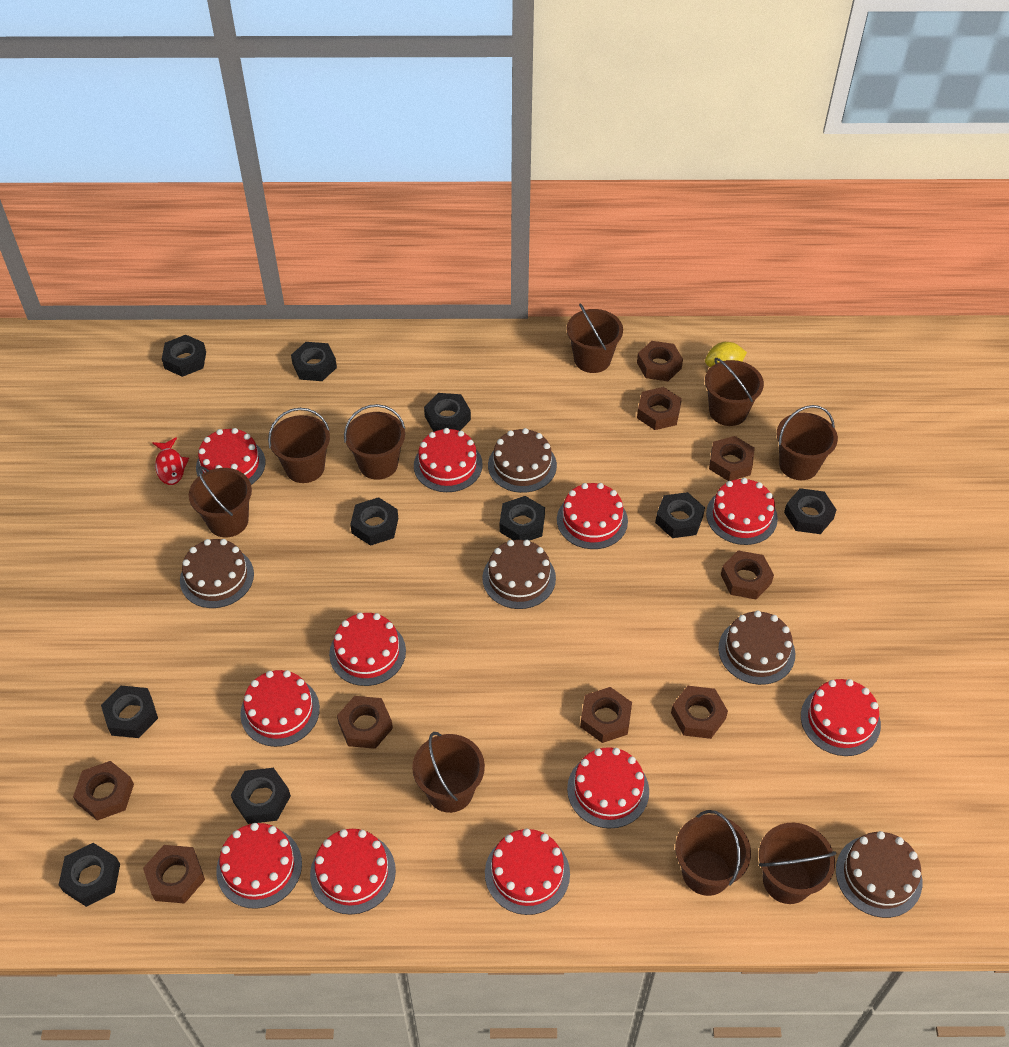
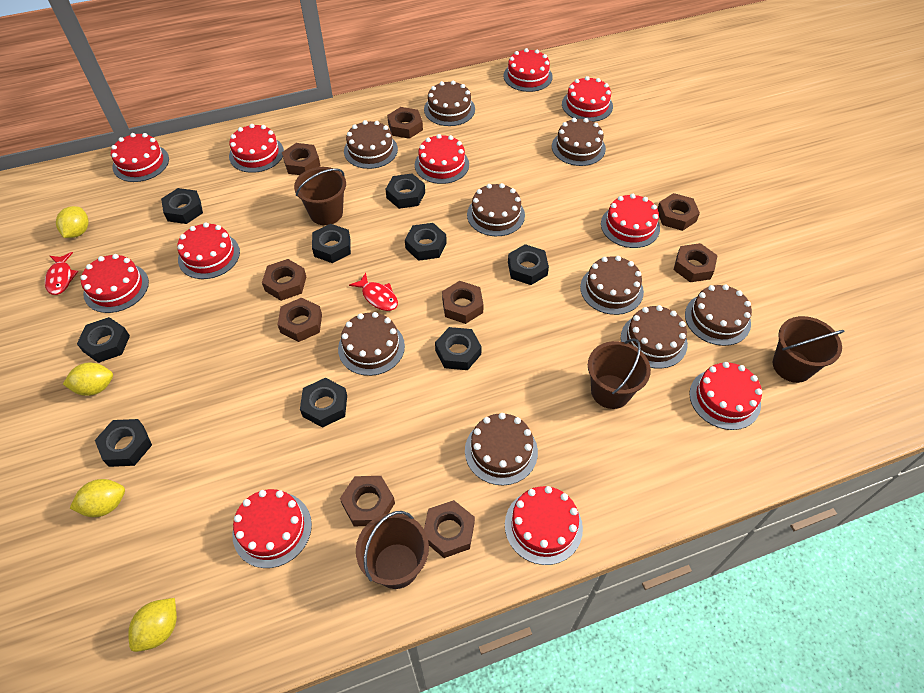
black nut: [59,843,120,907] [101,686,158,738] [162,335,206,377] [231,768,291,824] [291,342,337,381] [350,497,398,546] [424,393,471,432] [499,496,545,541] [655,492,705,538] [784,488,836,534] = 10 -> [77,317,130,363] [95,419,152,467] [161,188,203,224] [300,378,347,428] [312,224,351,263] [385,173,425,209] [405,223,447,261] [435,327,482,370] [508,244,549,285] = 9
brown bucket: [189,466,252,537] [268,408,330,483] [344,404,405,480] [412,732,485,813] [567,303,623,373] [675,810,751,896] [705,358,764,426] [759,823,837,904] [777,405,838,480] = 9 -> [294,167,346,225] [356,511,429,589] [588,338,651,409] [773,316,844,383] = 4
brown cake: [180,539,254,608] [482,540,556,609] [488,428,557,493] [718,610,795,685] [836,831,922,918] = 5 -> [338,312,405,376] [344,120,398,169] [424,81,475,126] [465,413,538,485] [467,183,525,236] [552,118,606,166] [580,256,644,315] [621,305,688,369] [685,285,752,346] = 9
red fish: [152,437,189,485] = 1 -> [45,252,78,295] [349,273,398,311] = 2
yellow lemon: [705,342,747,367] = 1 -> [56,206,89,238] [63,363,113,396] [70,479,125,517] [128,598,177,652] = 4

